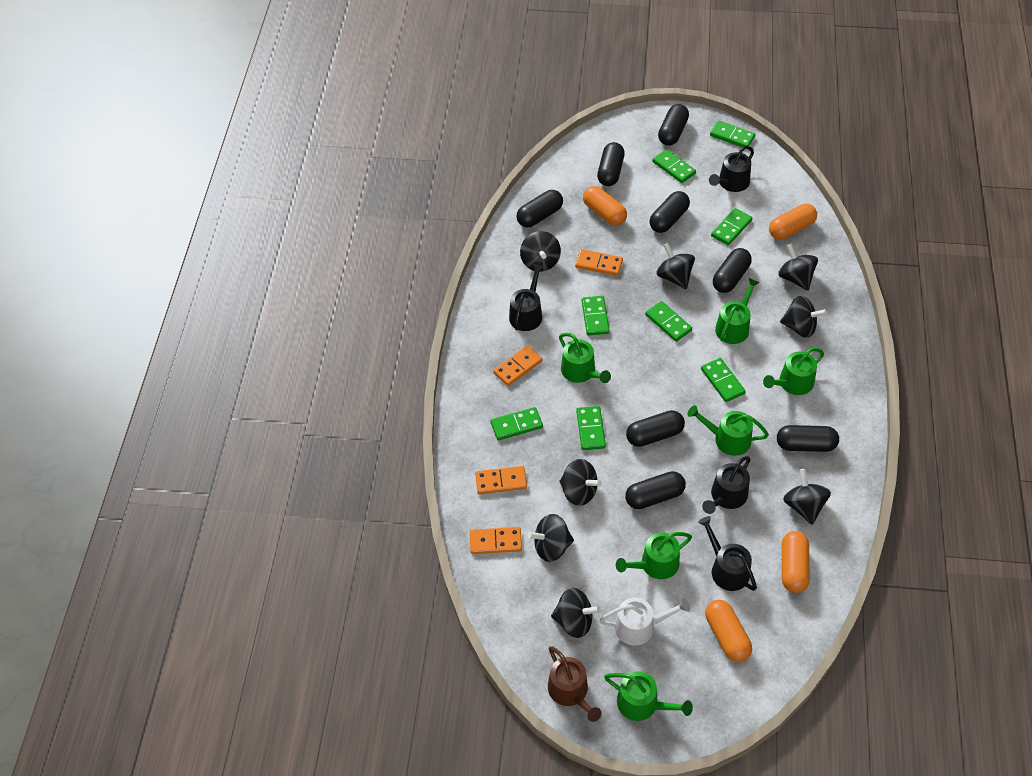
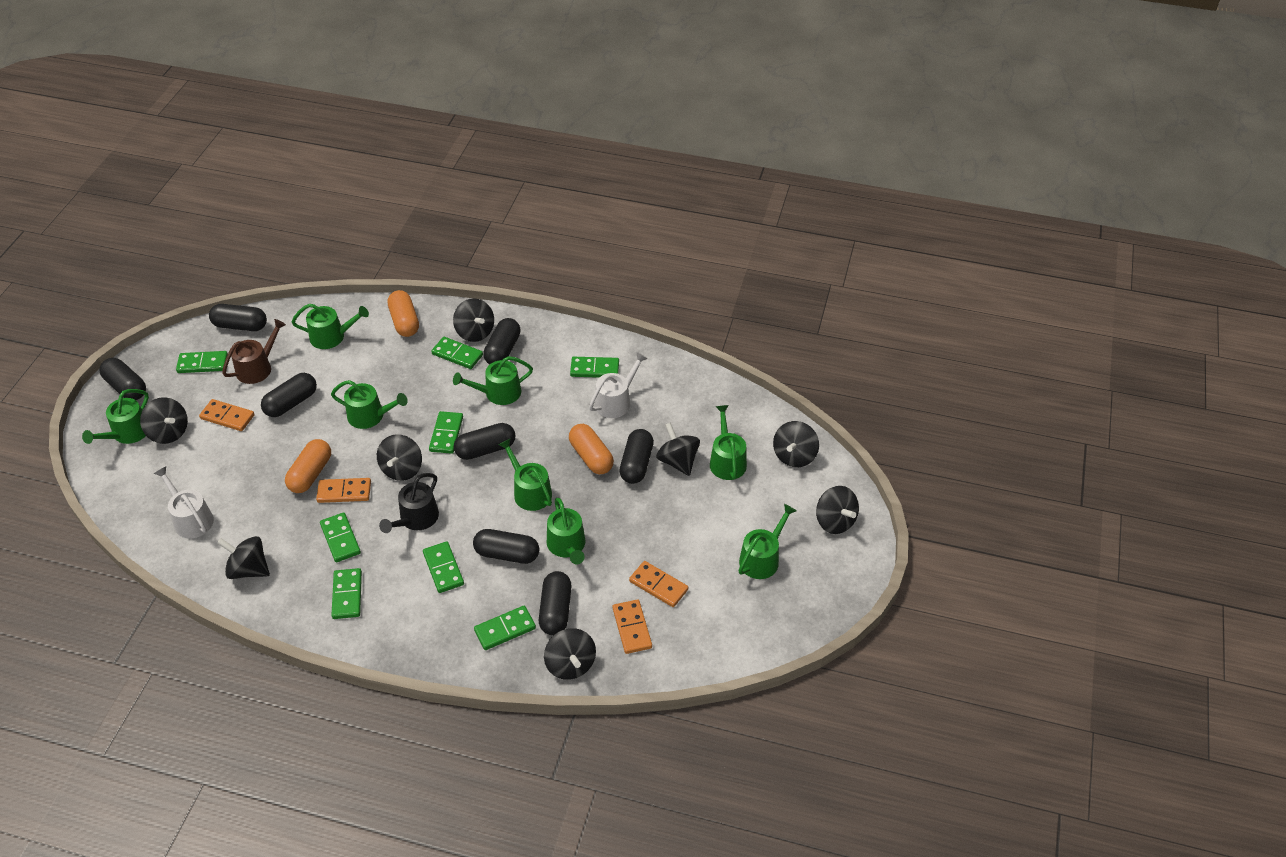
black watering can: [509,264,544,331] [698,516,757,591] [702,456,751,514] [709,145,754,192] = 4 -> [379,473,439,533] = 1
green watering can: [559,333,611,383] [604,671,693,721] [616,532,692,579] [687,405,769,456] [715,278,760,344] [763,348,824,395] = 6 -> [82,389,149,444] [292,304,369,349] [331,380,408,429] [453,356,533,405] [499,438,552,511] [547,498,586,565] [710,405,747,480] [738,504,796,579] = 8
orange capsule: [583,186,627,226] [705,600,752,662] [769,204,817,240] [782,531,810,593] = 4 -> [285,439,331,493] [388,290,419,337] [569,424,614,474] = 3
white watering can: [600,597,690,646] = 1 -> [153,466,214,539] [589,352,648,418] = 2

